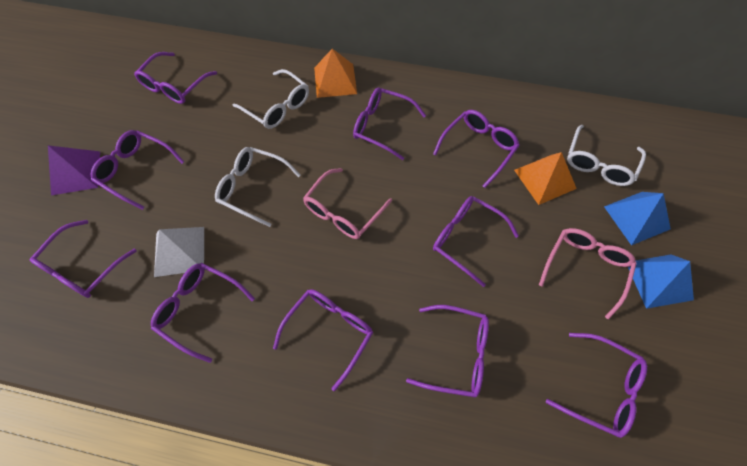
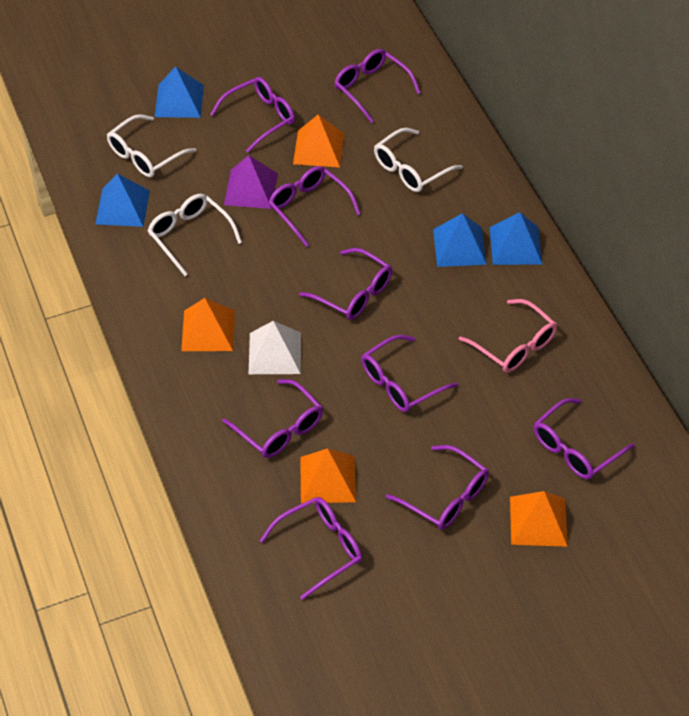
blue pyramid: [604,192,671,245] [628,255,694,309] = 2 -> [95,173,150,227] [155,66,204,118] [433,213,487,267] [489,212,542,265] = 4
orange pyramid: [314,49,357,98] [514,152,577,205] = 2 -> [181,298,235,351] [293,114,344,167] [300,448,356,503] [510,491,568,547] = 4
pink glasses: [303,168,392,239] [539,228,637,319] = 2 -> [459,299,557,373] = 1
purple glasses: [29,220,137,298] [91,130,184,210] [134,52,217,104] [151,263,255,363] [273,289,373,391] [353,87,426,160] [406,305,489,397] [433,110,520,188] [433,196,519,287] [546,333,647,438] = 10 -> [210,77,295,153] [222,379,323,458] [260,497,362,600] [268,166,361,247] [299,248,392,320] [334,49,421,123] [362,335,458,412] [386,445,489,530] [534,398,635,479] = 9

